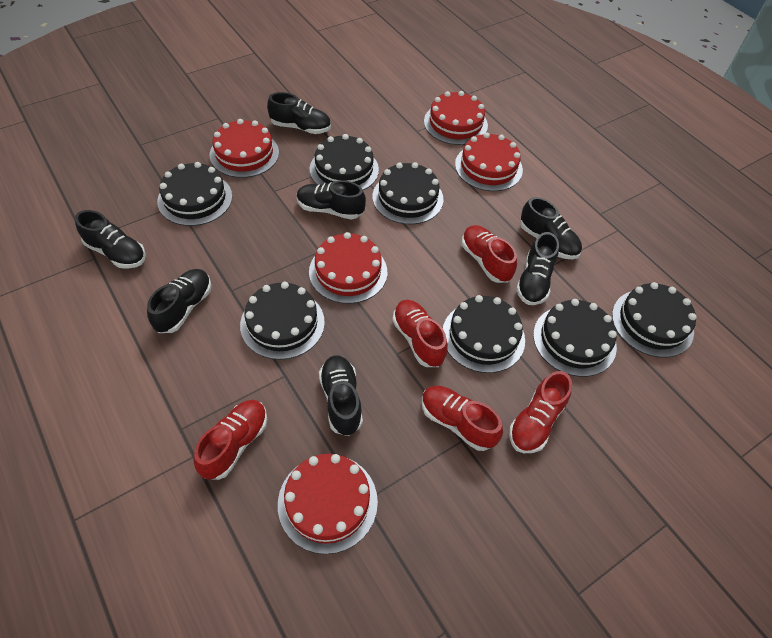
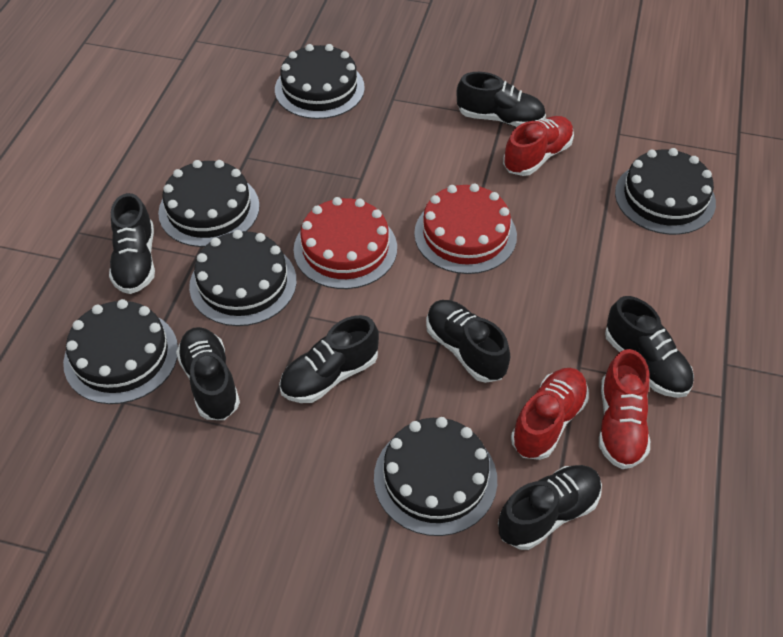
black cake: [157,162,232,226] [240,282,325,360] [310,134,379,190] [372,162,444,224] [443,295,525,373] [533,299,617,377] [612,282,697,358] = 7 -> [63,299,178,404] [158,160,260,247] [189,230,297,326] [275,44,365,119] [374,417,497,536] [615,148,716,235] = 6
red cake: [209,119,279,178] [278,454,378,554] [309,232,387,304] [424,91,488,145] [455,132,523,191] = 5 -> [294,197,397,289] [414,184,517,274] = 2
red shoe: [194,400,267,480] [392,300,448,367] [422,386,503,451] [462,225,517,283] [509,371,572,453] = 5 -> [503,116,574,176] [511,368,589,460] [599,349,650,469] = 3

